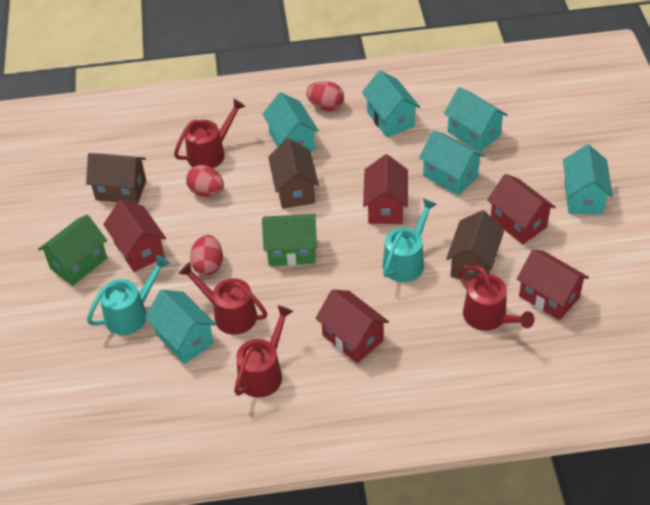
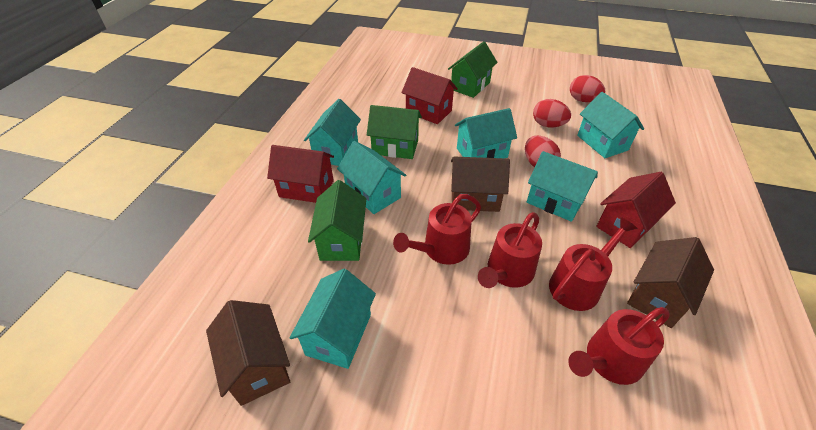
green house: [38,214,107,286] [262,214,317,266] = 2 -> [308,180,366,261] [367,105,422,159] [448,41,498,98] = 3
red house: [103,200,166,272] [315,289,389,363] [363,154,408,224] [487,174,556,244] [517,249,589,320] = 5 -> [267,145,334,203] [401,67,458,124] [596,172,676,248] = 3
turquoise watering can: [87,255,170,335] [383,198,437,282] = 2 -> none = 0

